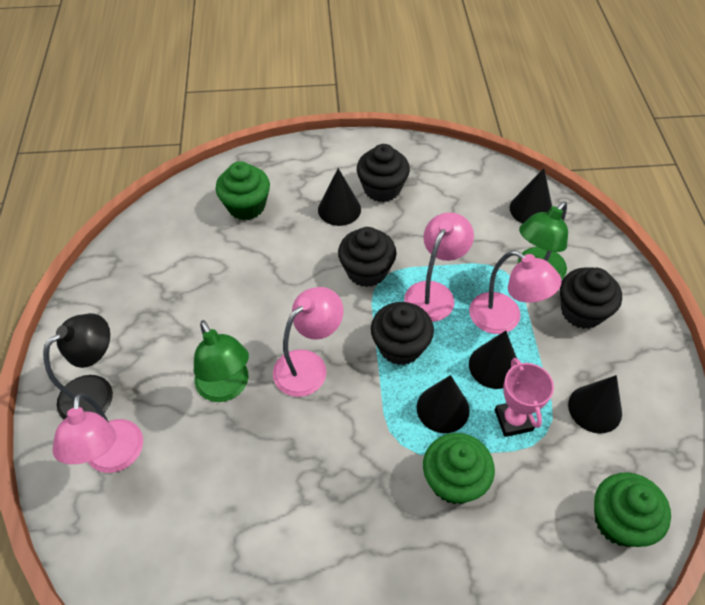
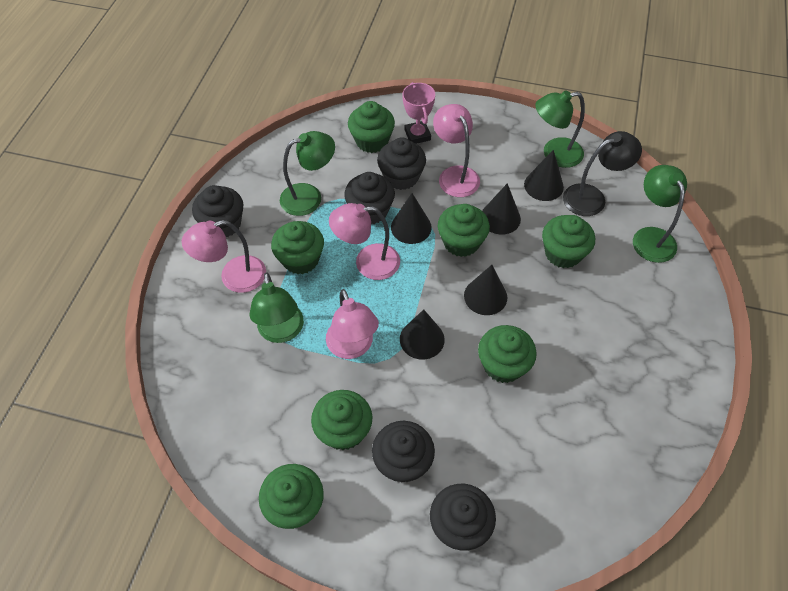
black cupcake: [338,227,397,287] [357,144,410,202] [371,302,434,365] [560,267,622,329] = 4 -> [192,185,244,237] [344,172,395,224] [372,421,435,482] [377,138,426,190] [430,484,496,551] = 5
green cupcake: [215,161,270,220] [423,433,495,504] [594,472,671,547] = 3 -> [259,464,324,529] [271,221,324,274] [311,390,372,450] [348,101,395,153] [438,204,490,257] [478,325,537,383] [542,215,595,268] = 7
green lamp: [194,320,249,402] [518,201,568,280] = 2 -> [249,272,304,343] [280,131,335,216] [535,90,585,168] [633,165,687,263] = 4

